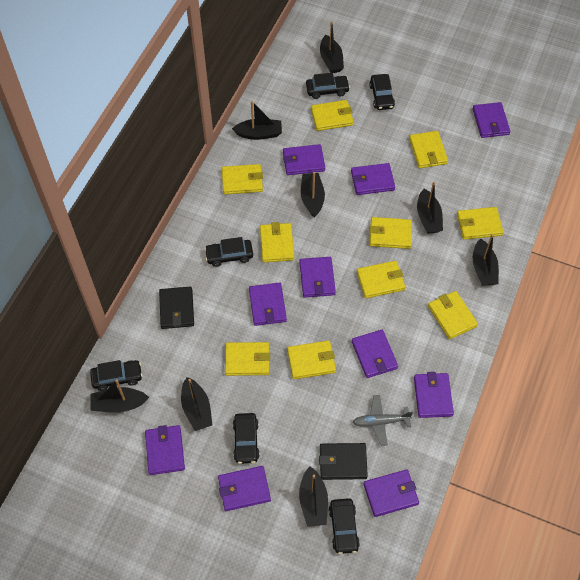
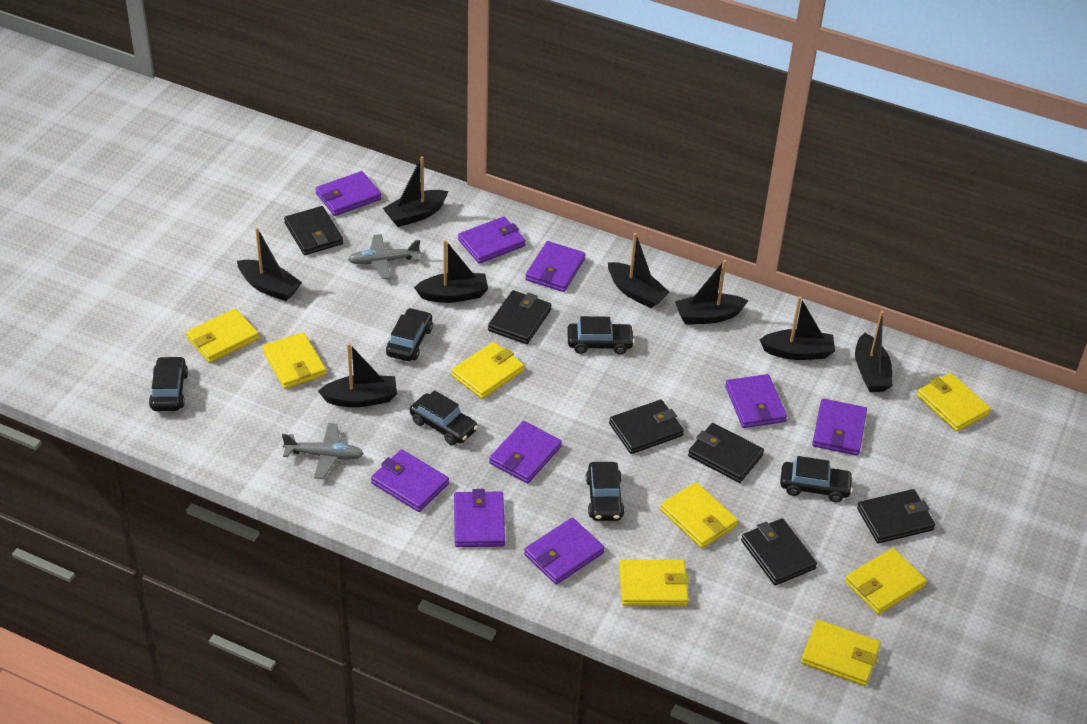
black wallet: [159,287,194,329] [319,443,368,480] = 2 -> [284,206,343,255] [488,290,551,344] [609,400,684,454] [688,423,764,483] [741,518,817,585] [857,489,935,544] = 6
grey plane: [353,395,413,446] = 1 -> [282,423,364,479] [348,234,421,279] = 2
purple wallet: [145,425,185,475] [218,466,271,511] [249,283,287,326] [283,144,325,175] [299,257,336,298] [351,163,395,195] [352,330,398,378] [363,470,419,517] [414,372,454,418] [473,102,510,138] = 10 -> [315,171,381,216] [371,449,449,512] [454,489,505,547] [458,217,526,264] [489,421,562,484] [524,518,605,584] [525,241,586,292] [725,374,787,428] [812,398,867,456] = 9
yellow wallet: [222,164,263,194] [225,342,270,376] [260,222,294,262] [287,340,336,379] [311,100,354,131] [357,261,405,298] [369,217,412,249] [409,131,448,168] [428,291,478,339] [457,207,503,240] = 10 -> [186,308,259,363] [262,332,326,389] [451,342,524,399] [619,560,689,606] [660,482,738,548] [801,619,881,686] [845,548,927,614] [917,373,991,432] = 8

